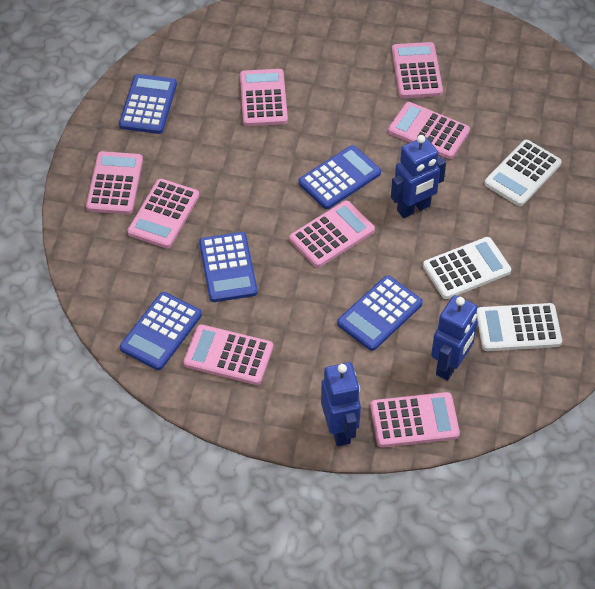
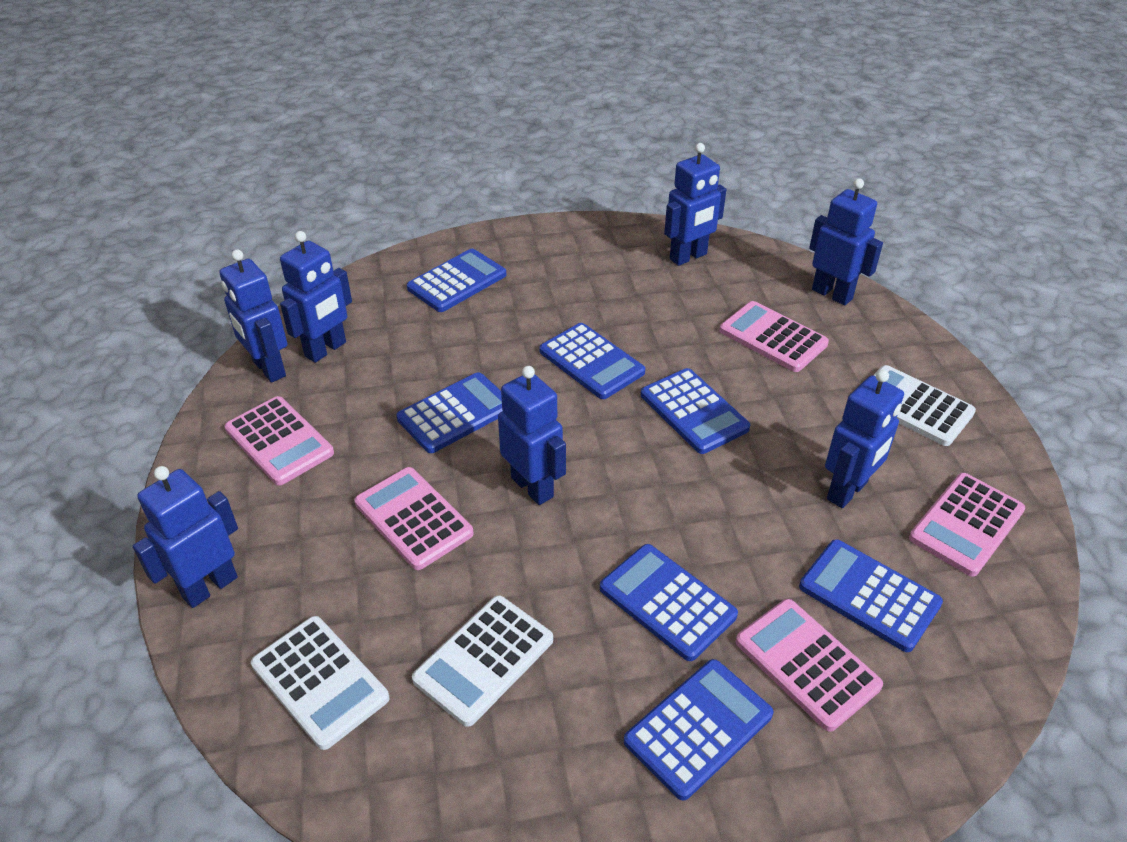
blue calculator: [119,74,177,134] [120,292,202,370] [199,232,258,302] [299,145,381,209] [337,275,423,351] = 5 -> [396,372,503,453] [407,249,506,312] [539,323,645,399] [600,544,738,661] [624,659,773,800] [641,368,750,454] [799,539,943,652] = 7
blue robot: [321,362,361,446] [391,135,446,218] [431,295,478,381] = 3 -> [133,466,238,608] [219,249,287,383] [280,231,352,363] [498,366,566,505] [664,143,726,266] [809,178,883,305] [825,369,904,508] = 7
pink calculator: [86,151,143,214] [127,179,199,248] [183,324,273,385] [240,69,288,126] [289,201,375,268] [370,392,460,447] [388,102,470,159] [392,42,443,98] = 8 -> [224,396,334,485] [354,467,474,570] [720,301,829,372] [736,599,883,732] [909,473,1025,576] = 5

